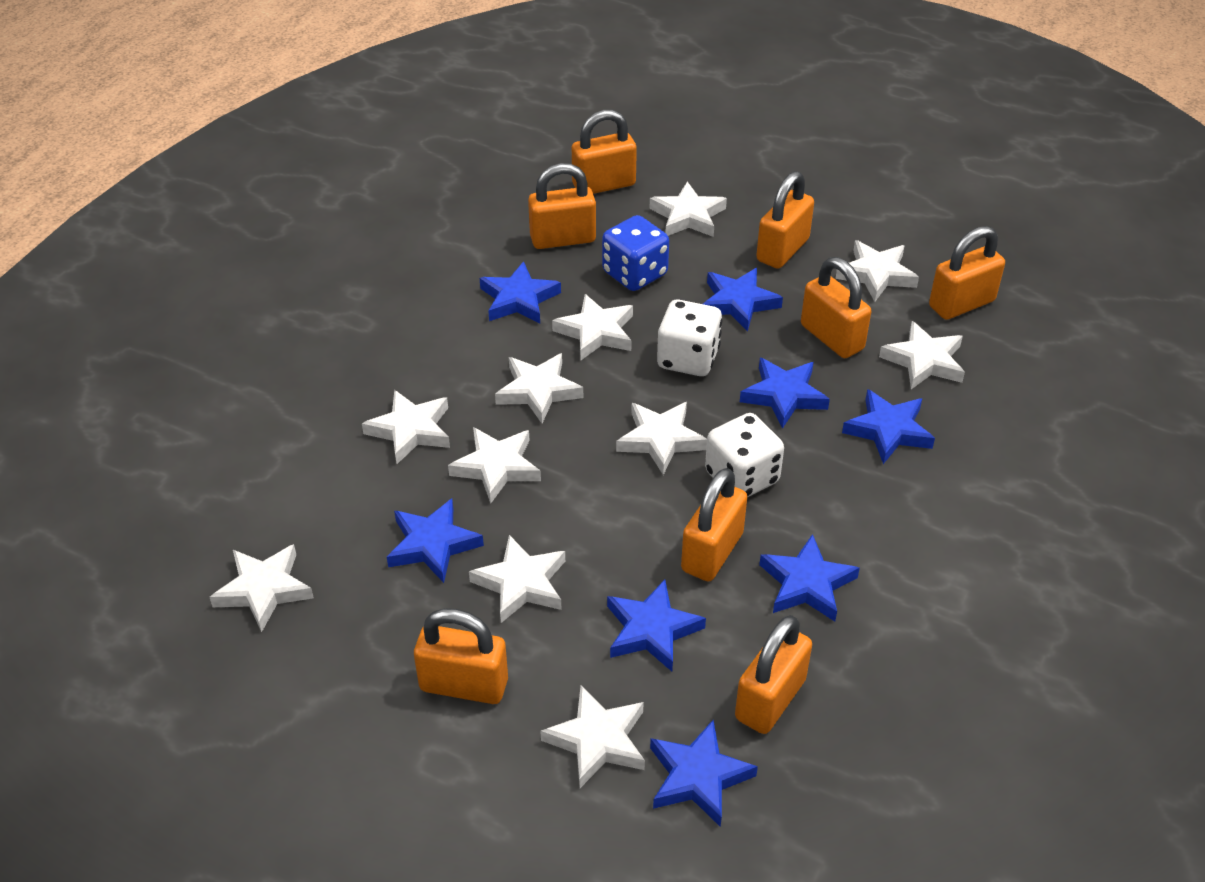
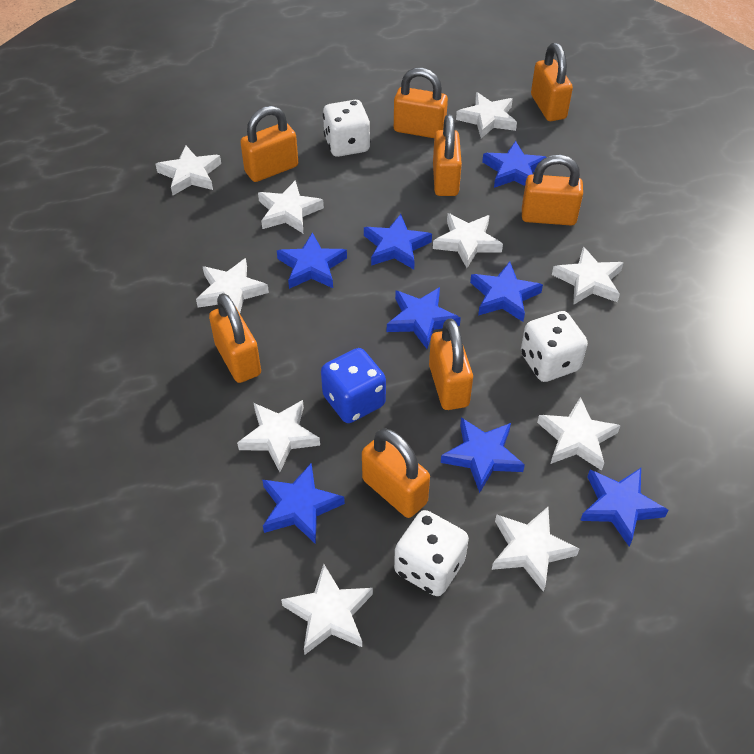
white dice: [657,300,722,376] [705,413,784,497] = 2 -> [323,100,371,157] [394,510,469,596] [521,311,588,382] = 3
white star: [210,544,314,632] [362,390,450,464] [448,427,541,503] [469,535,565,623] [495,353,583,423] [540,686,645,788] [552,294,633,360] [616,402,707,475] [650,182,727,237] [835,240,919,302] [879,321,965,389] = 11 -> [155,145,221,195] [196,258,269,313] [237,400,320,472] [258,180,324,233] [281,564,373,654] [433,213,503,268] [456,92,517,138] [492,507,579,592] [537,397,621,471] [552,246,623,305] = 10

